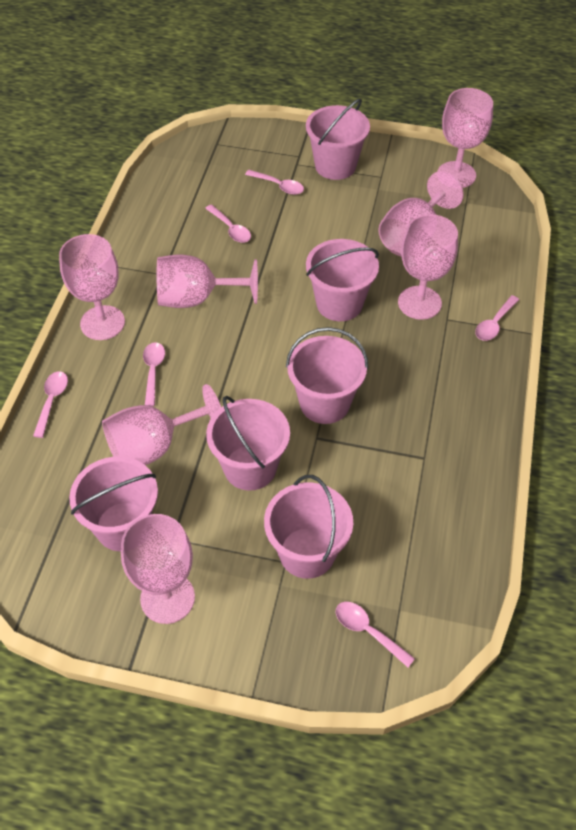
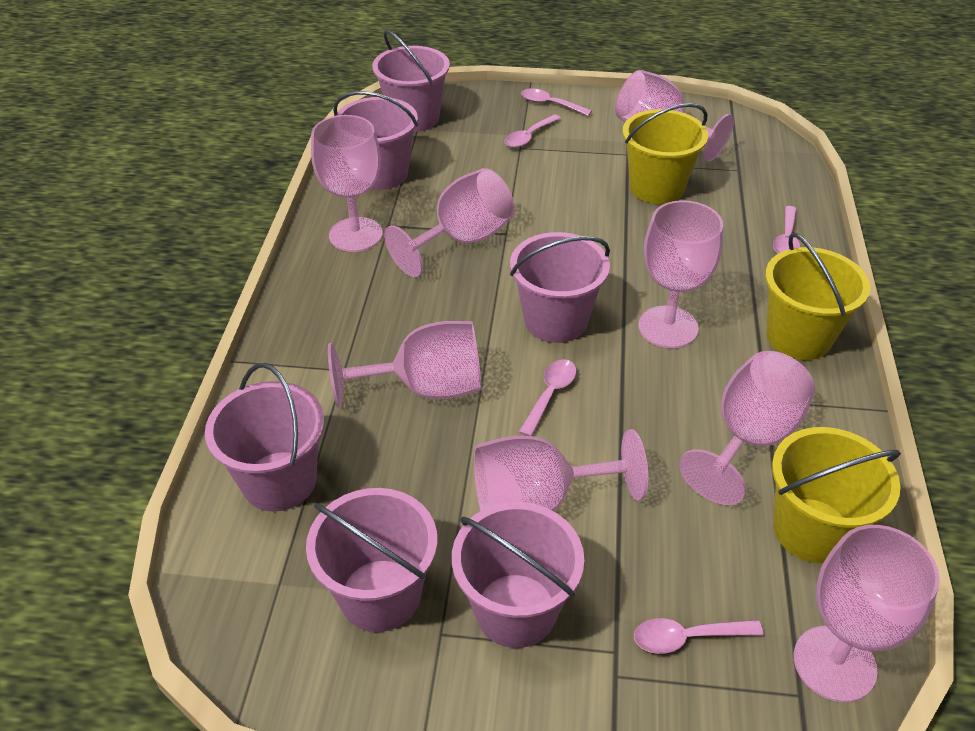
pink goblet: [59,234,125,340] [102,384,221,465] [121,514,195,624] [157,255,258,308] [378,171,464,257] [398,214,458,320] [437,88,493,188] = 7 -> [311,115,383,252] [328,321,482,408] [384,168,515,277] [474,429,648,511] [615,70,734,161] [638,200,723,348] [679,351,815,505] [794,525,940,702] = 8
pink spoon: [33,371,68,438] [143,342,165,406] [205,204,251,243] [245,170,304,195] [336,602,415,667] [475,295,519,341] = 6 -> [504,114,561,148] [519,359,577,436] [521,88,592,116] [634,618,763,654] [773,206,800,254] = 5
yellow bucket: none = 0 -> [622,103,708,204] [765,233,870,360] [772,427,901,563] = 3

